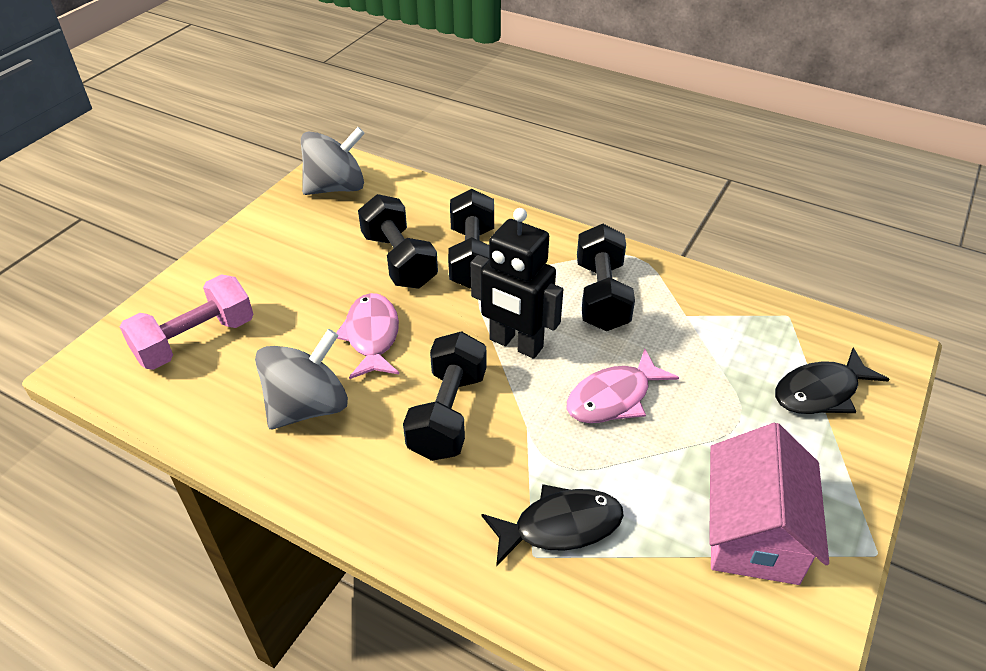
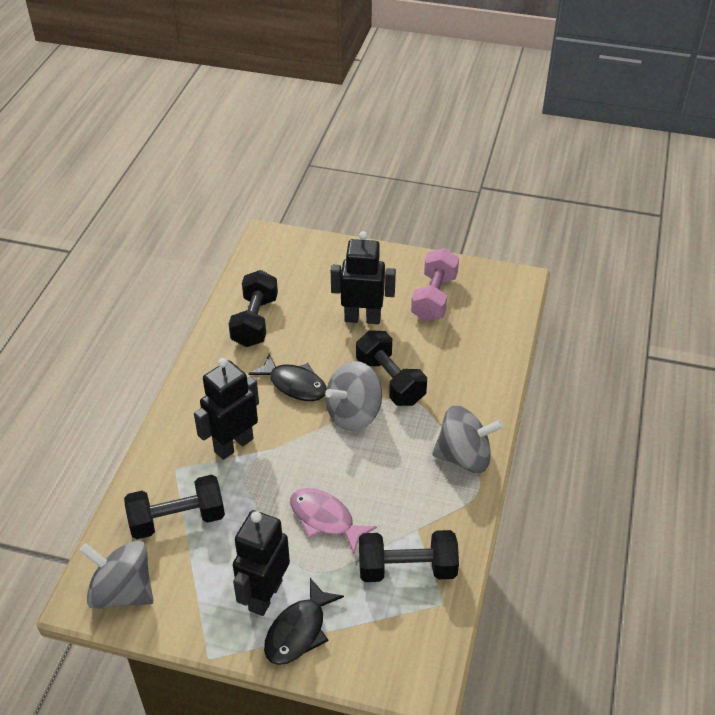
black robot: [471,208,564,359] = 1 -> [194,358,259,460] [233,510,290,616] [331,231,396,324] = 3
grey spinning top: [255,329,348,429] [301,127,365,195] = 2 -> [79,541,153,609] [325,361,382,431] [432,406,503,473] = 3
pink fish: [336,293,399,379] [567,348,679,423] = 2 -> [290,488,377,554] = 1
pink house: [709,423,829,585] = 1 -> none = 0

